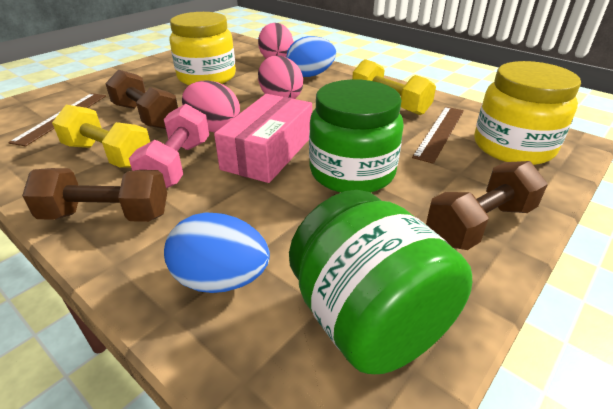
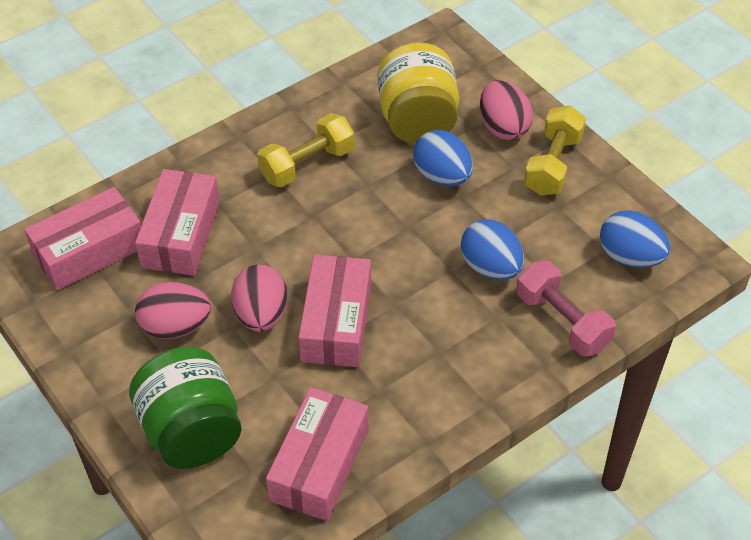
blue egg: [164,212,270,293] [286,36,336,77] = 2 -> [413,130,473,186] [461,219,524,280] [600,210,670,268] = 3
brown dumbbell: [22,168,167,222] [105,70,178,129] [426,161,548,250] = 3 -> none = 0
brown ruler: [8,93,106,146] [412,107,464,164] = 2 -> none = 0
green jar: [289,190,472,374] [309,79,404,193] = 2 -> [129,347,241,469] = 1
pink box: [214,94,312,183] = 1 -> [24,187,141,290] [135,169,220,276] [266,387,369,521] [298,254,371,367] = 4
yellow jar: [170,12,236,85] [474,61,581,165] = 2 -> [377,43,459,144] = 1

